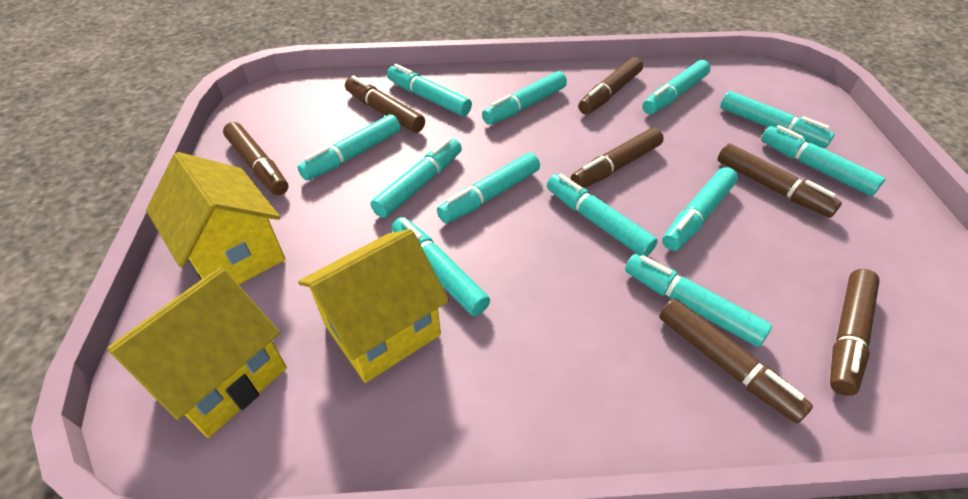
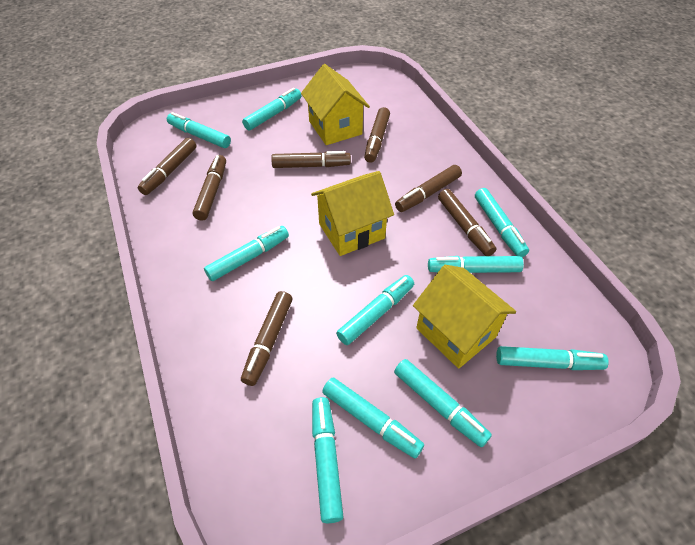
turquoise marker: [298,114,400,181] [370,138,462,218] [387,64,472,116] [392,217,490,316] [437,153,540,223] [482,71,567,125] [547,174,658,256] [625,254,772,347] [643,60,710,114] [662,167,738,251] [720,91,835,148] [761,125,885,196] = 12 -> [167,112,231,148] [204,226,289,281] [242,88,302,130] [312,397,343,523] [322,378,424,459] [336,275,414,345] [394,359,492,448] [428,256,524,273] [475,188,529,257] [496,346,609,370] = 10

